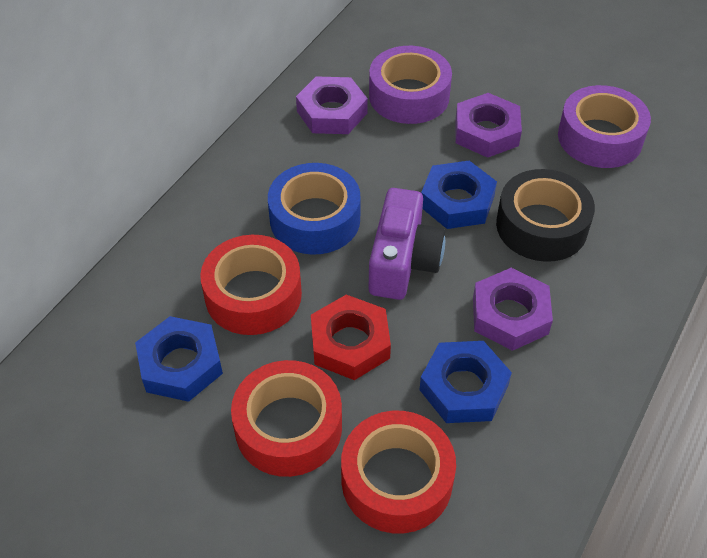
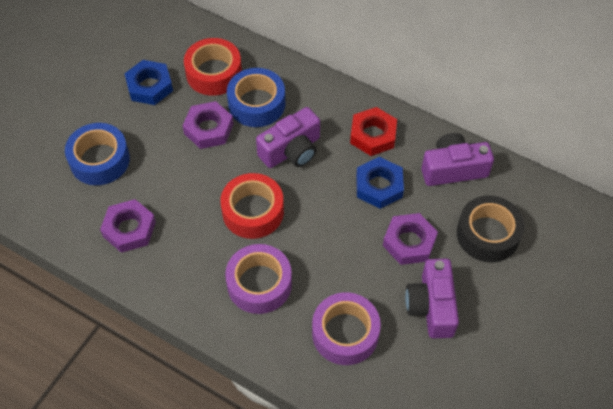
blue nut: [135,316,223,402] [419,341,512,423] [421,161,497,229] = 3 -> [124,60,173,105] [356,157,404,209] = 2
blue tape: [268,163,361,255] = 1 -> [65,123,130,185] [227,68,285,127] = 2
purple camera: [369,188,445,300] = 1 -> [256,107,320,168] [405,259,459,338] [421,133,494,186] = 3
red tape: [200,235,302,335] [231,360,342,477] [341,411,456,533] = 3 -> [184,38,242,96] [220,173,284,239] = 2

